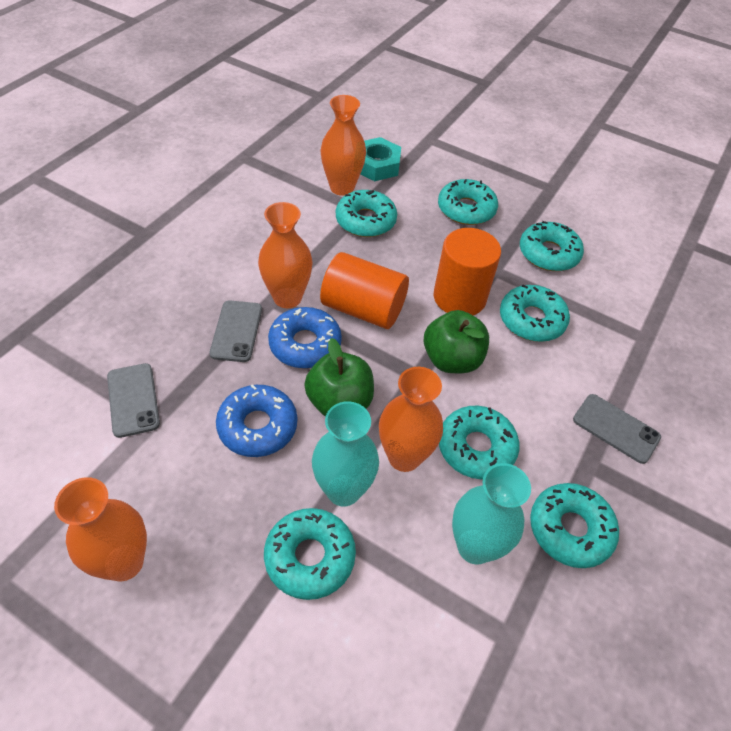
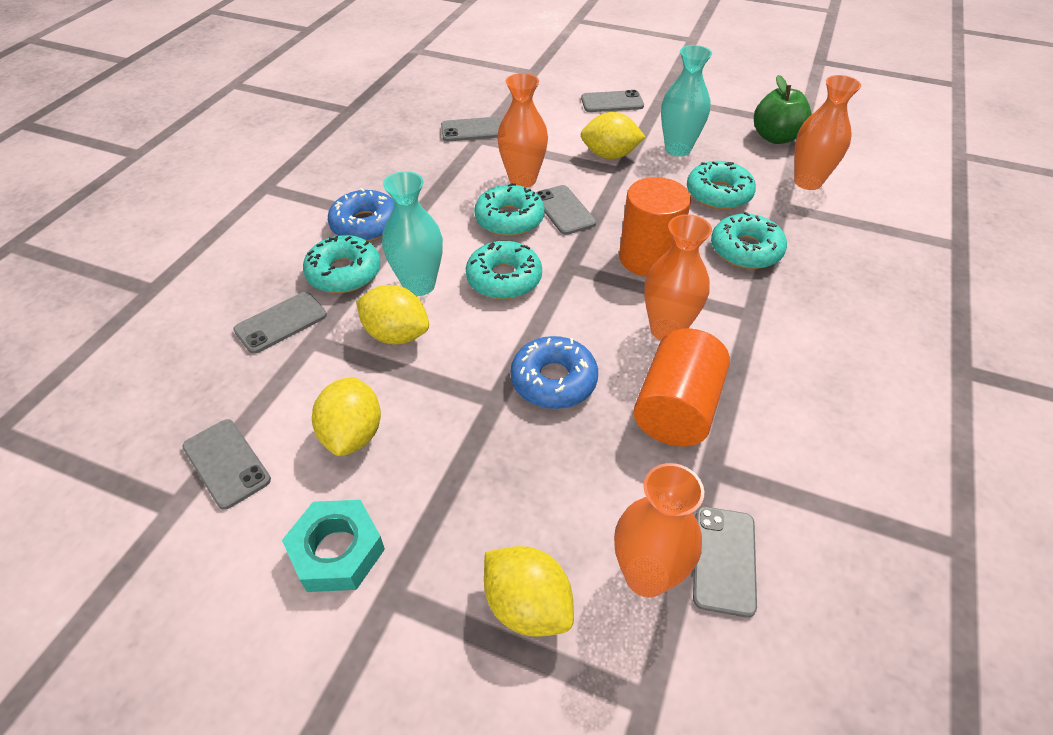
green apple: [304,338,374,416] [424,310,489,373] = 2 -> [754,75,812,144] = 1
grey phone: [107,363,160,438] [210,300,262,362] [573,394,661,464] = 3 -> [182,419,271,510] [233,292,327,354] [441,117,502,141] [536,185,596,235] [581,90,644,112] [693,507,757,618] = 6
turquoise donut: [264,508,356,600] [336,190,397,237] [438,179,498,225] [439,406,520,480] [500,285,570,342] [520,221,584,271] [530,483,619,568] = 7 -> [303,235,381,293] [466,241,542,299] [474,183,545,236] [687,161,756,210] [711,212,787,269] = 5
yellow lemon: none = 0 -> [312,377,381,456] [356,285,429,344] [484,546,574,637] [580,112,646,159] = 4

